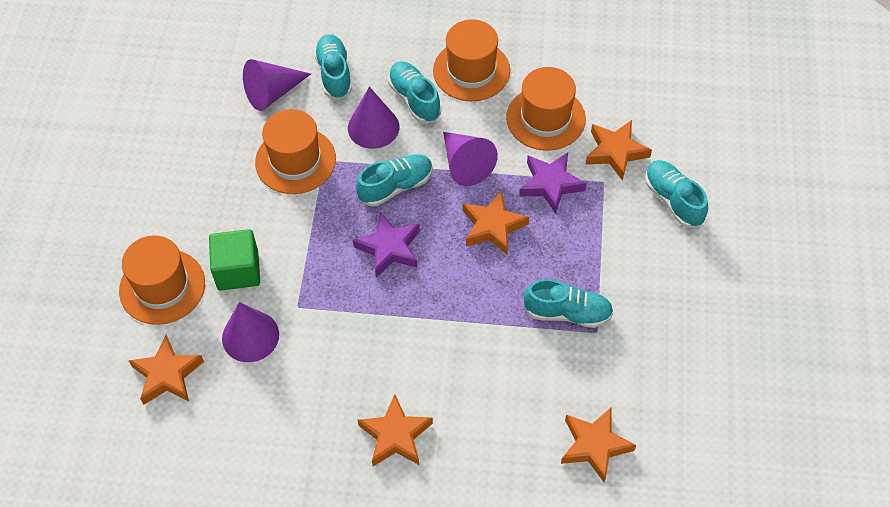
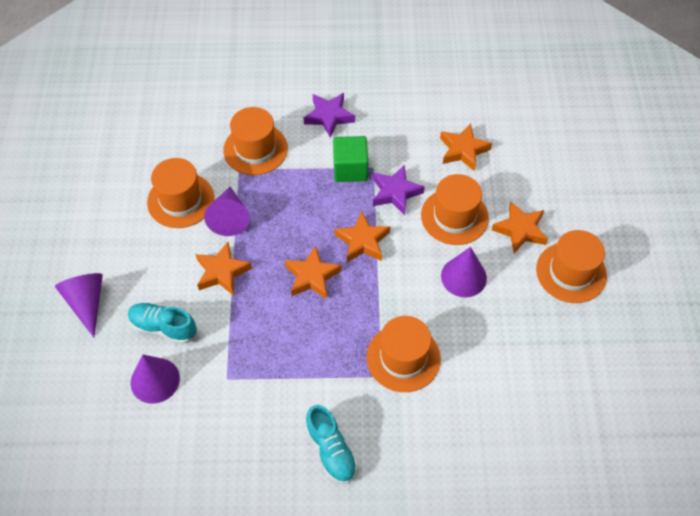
orange hat: [119,235,205,325] [255,109,336,194] [433,19,510,101] [506,67,586,151] = 4 -> [147,158,214,228] [223,107,288,175] [367,316,441,392] [421,174,489,245] [536,230,607,303] = 5
turquoise shoe: [314,34,352,100] [356,155,433,206] [388,61,441,123] [524,279,613,328] [645,160,708,228] = 5 -> [128,303,197,344] [305,405,357,484] = 2

